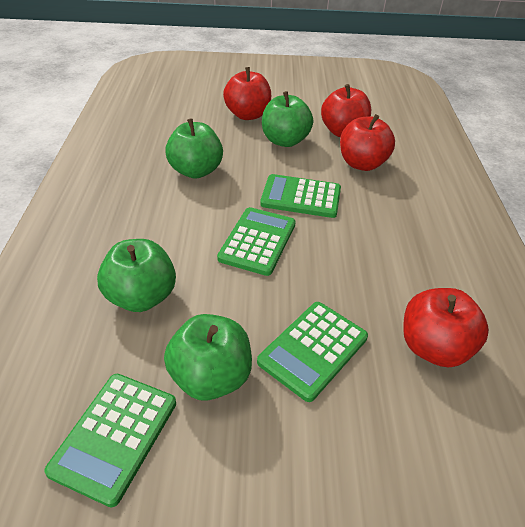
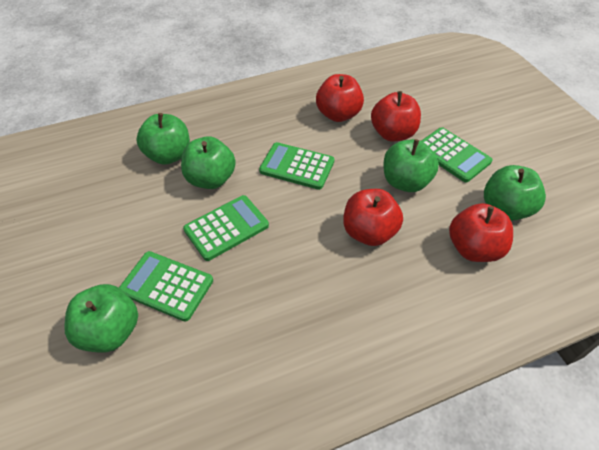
green apple: [97,239,176,312] [164,314,252,400] [165,118,223,179] [262,91,313,147] = 4 -> [64,284,138,353] [136,113,190,165] [181,136,236,189] [384,139,439,192] [484,165,546,221] = 5

